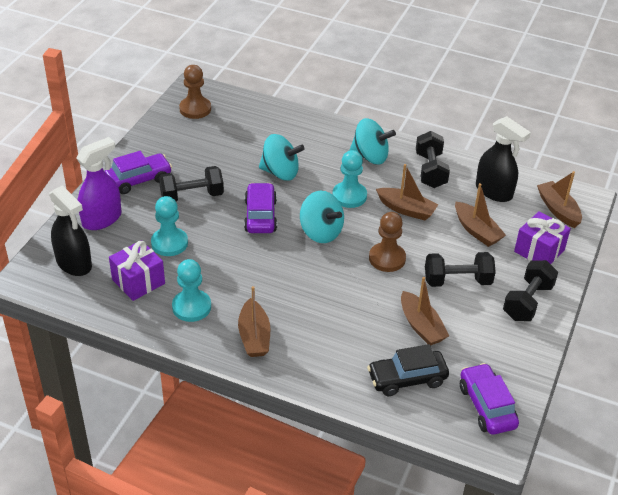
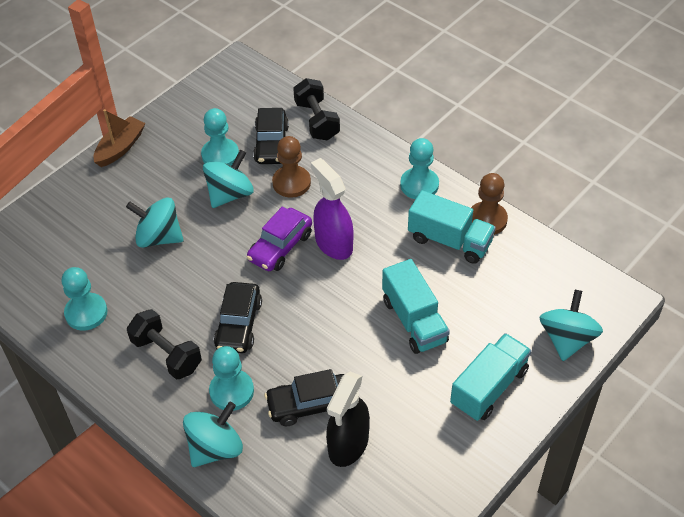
black car: [367,344,449,396] = 1 -> [214,282,262,353] [253,108,289,164] [264,369,345,426] = 3
black dumbbell: [159,166,224,201] [416,131,450,188] [425,252,496,287] [503,260,558,321] = 4 -> [127,309,202,380] [293,78,340,141] = 2
black spray bottle: [49,185,92,276] [476,116,531,202] = 2 -> [326,371,370,467] = 1
brown boat: [238,286,271,357] [376,164,439,221] [401,277,449,346] [455,183,506,247] [537,171,582,228] = 5 -> [94,109,145,167] = 1
purple car: [104,151,172,194] [244,183,277,233] [460,363,519,435] = 3 -> [247,206,312,271] = 1
purple gift: [109,240,165,301] [514,211,571,264] = 2 -> none = 0
turquoise pawn: [151,196,188,256] [172,259,211,322] [332,150,367,208] = 3 -> [62,267,108,331] [201,108,239,166] [209,346,254,411] [400,138,439,199] = 4
turquoise spinning top: [259,134,305,181] [300,191,344,243] [350,118,396,165] = 3 -> [126,197,184,248] [183,402,243,467] [203,150,254,208] [540,290,603,361] = 4
turquoise truck: none = 0 -> [382,259,450,354] [408,190,496,264] [450,333,531,421] = 3

